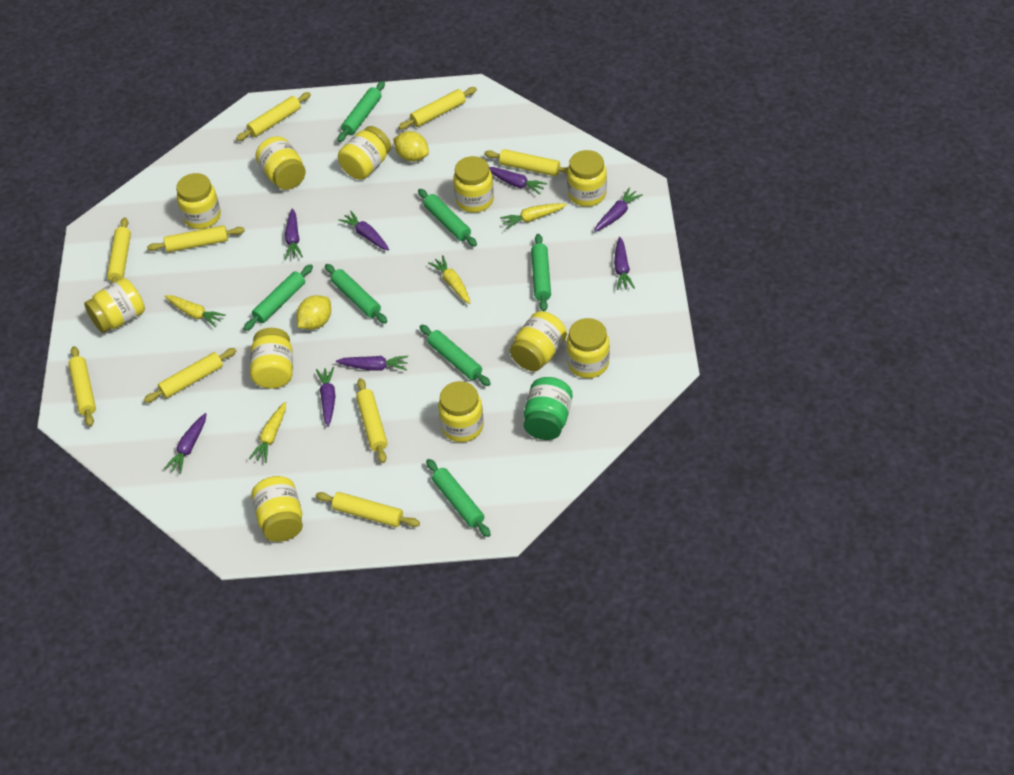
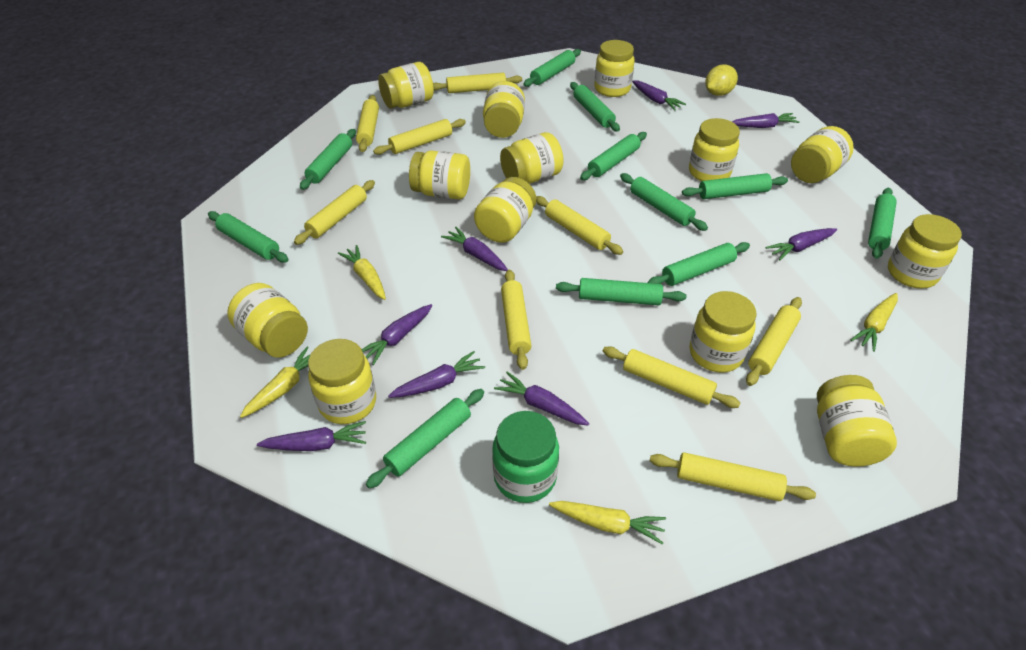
green rolling pin: [243,264,313,331] [325,264,387,324] [337,81,385,142] [418,189,477,247] [420,325,491,386] [426,459,491,537] [531,234,551,311] = 7 -> [208,211,289,263] [300,129,356,190] [366,389,484,489] [523,49,581,87] [556,278,686,305] [570,82,620,132] [580,132,647,180] [620,173,708,231] [647,242,750,286] [682,173,788,199] [868,188,897,259] = 11
yellow jar: [84,278,145,333] [176,173,221,229] [250,328,293,389] [251,476,303,542] [256,136,306,190] [338,126,391,180] [438,381,484,442] [453,156,494,213] [510,311,567,371] [567,150,607,207] [567,318,610,378] = 11 -> [227,283,308,358] [308,339,376,424] [378,62,434,109] [409,150,470,199] [474,177,536,243] [483,81,525,138] [500,132,564,184] [594,40,635,97] [689,118,740,181] [689,291,757,372] [791,126,854,183] [817,375,897,467] [888,214,962,288] = 13
yellow lemon: [296,295,331,330] [393,131,429,161] = 2 -> [705,64,738,96] = 1

